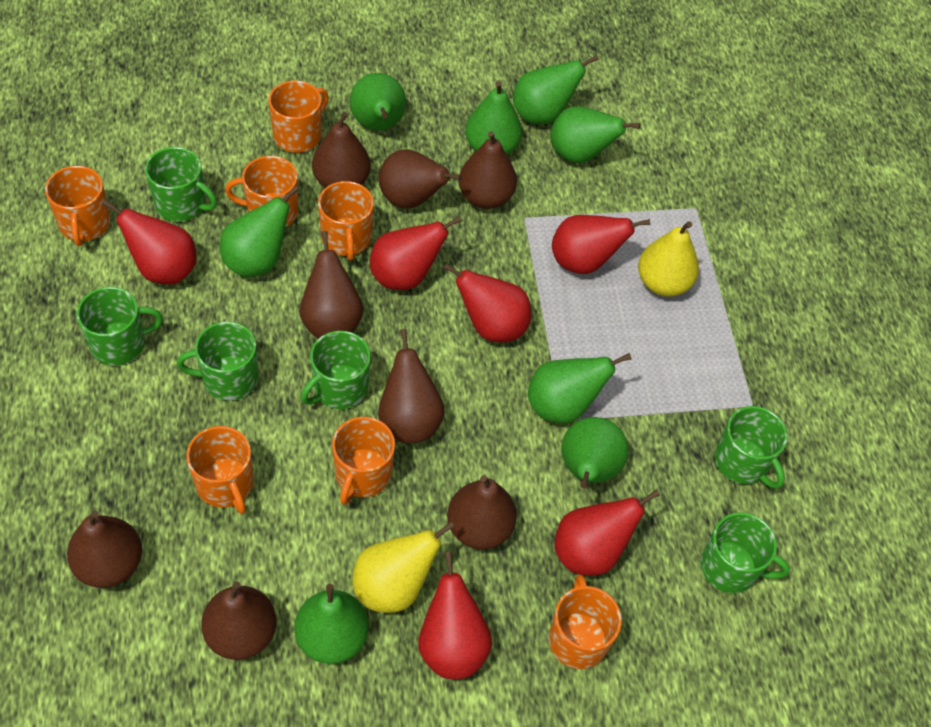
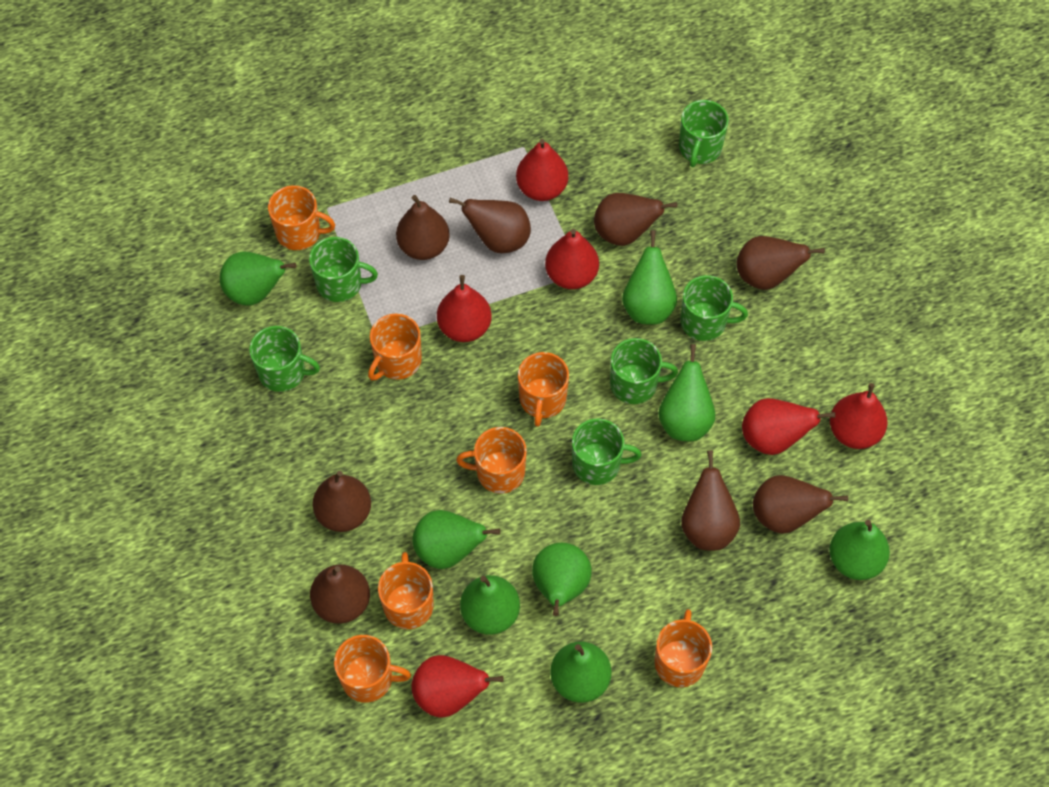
yellow pear: [352,521,455,613] [638,221,699,296] = 2 -> none = 0

